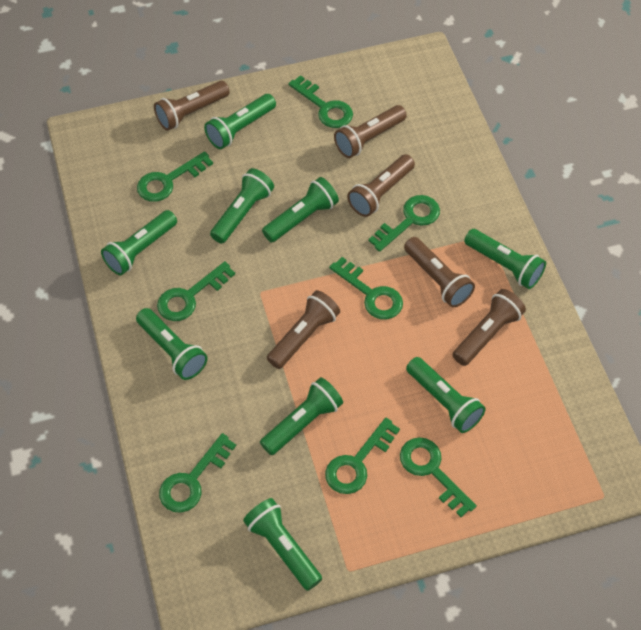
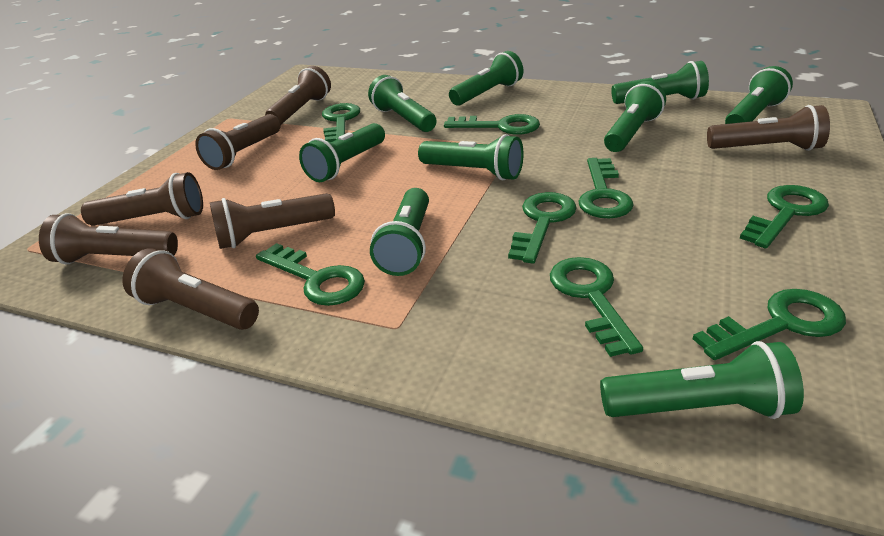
brown flashlight: [154,81,230,131] [267,290,340,369] [334,105,407,158] [347,154,415,217] [404,237,475,308] [453,289,526,366] = 6 -> [39,213,178,265] [81,172,203,226] [122,248,259,330] [195,114,281,170] [210,193,335,249] [265,66,331,124] [707,105,830,151] = 7

